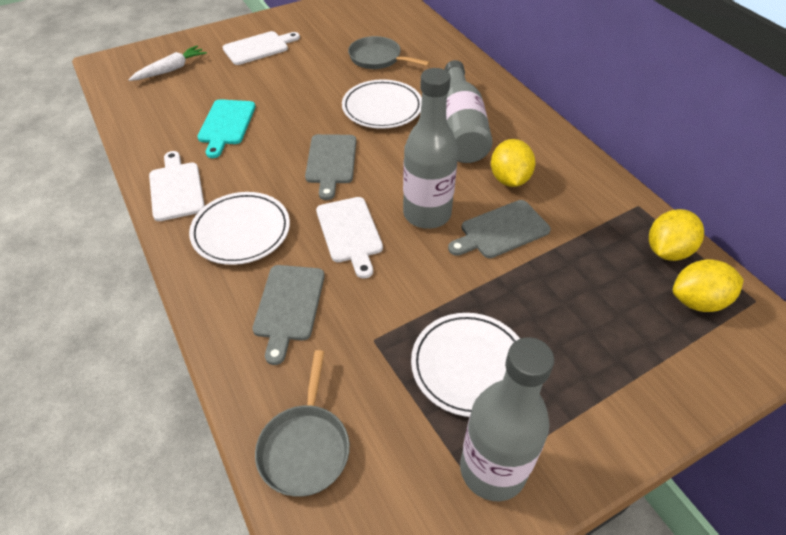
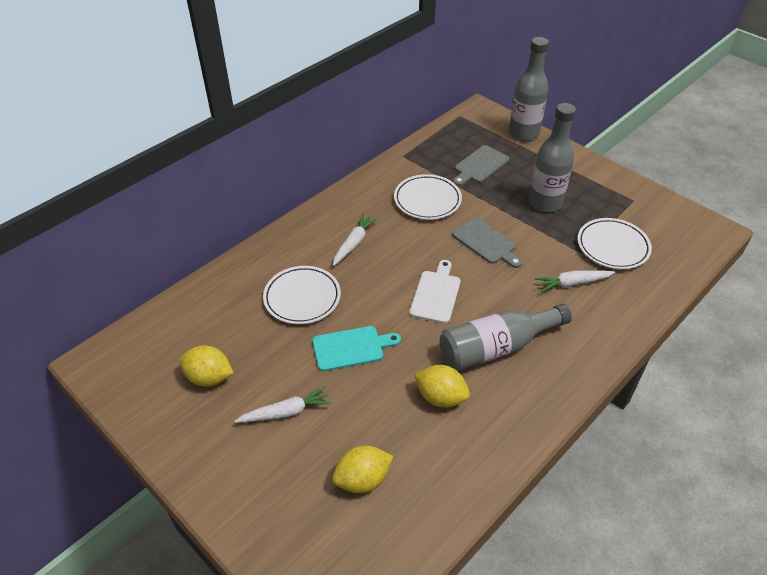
grey cutting board: [252,265,325,365] [305,134,356,200] [448,200,551,258] = 3 -> [452,218,522,268] [453,145,509,186] = 2
grey pan: [255,350,350,497] [348,36,430,69] = 2 -> none = 0
white carrot: [128,46,207,81] = 1 -> [235,387,331,423] [333,214,378,266] [535,270,615,292] = 3
white cutting board: [149,151,205,221] [223,31,300,65] [316,197,383,279] = 3 -> [410,260,461,324] = 1

